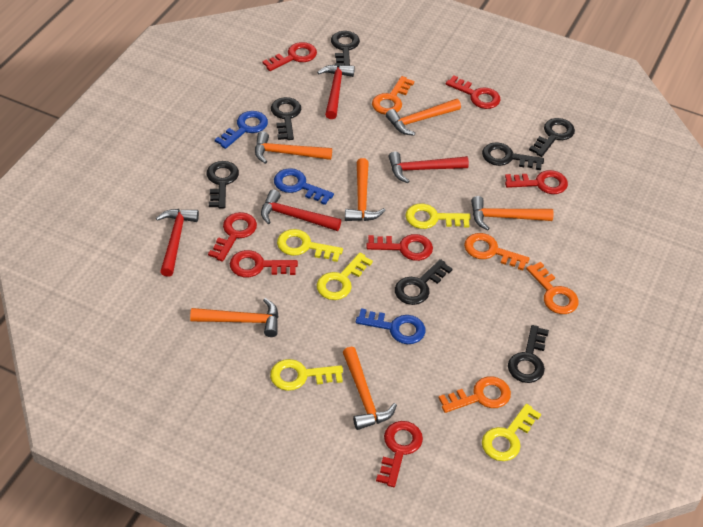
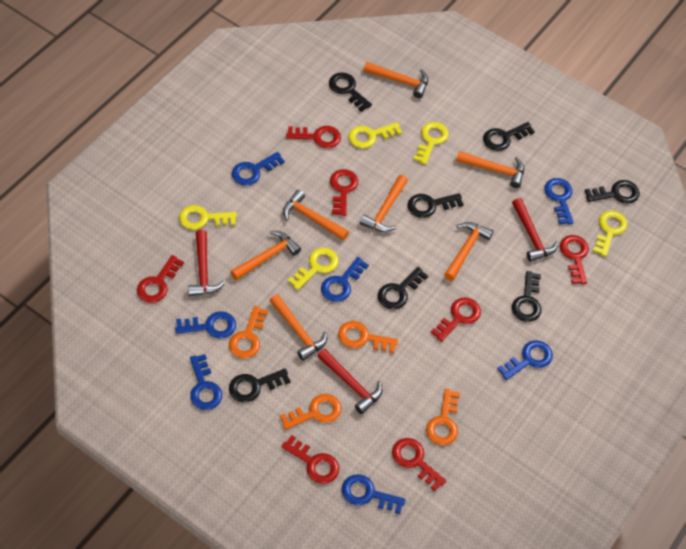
blue key: [215,111,268,149] [274,168,334,205] [356,308,425,344] = 3 -> [175,311,236,339] [190,354,222,410] [232,152,285,185] [321,257,369,302] [342,474,406,514] [497,340,553,380] [544,178,574,225] = 7
orange hammer: [190,298,279,337] [255,131,332,164] [343,347,397,430] [345,158,386,221] [386,99,461,136] [471,196,554,231] = 6 -> [231,231,301,280] [270,294,327,361] [283,190,349,240] [360,175,408,232] [363,62,428,98] [444,222,494,281] [456,151,524,188] = 7
red hammer: [156,209,199,277] [261,190,341,231] [317,65,355,119] [388,152,469,183] = 4 -> [188,230,226,296] [317,349,383,414] [512,198,559,262] = 3

